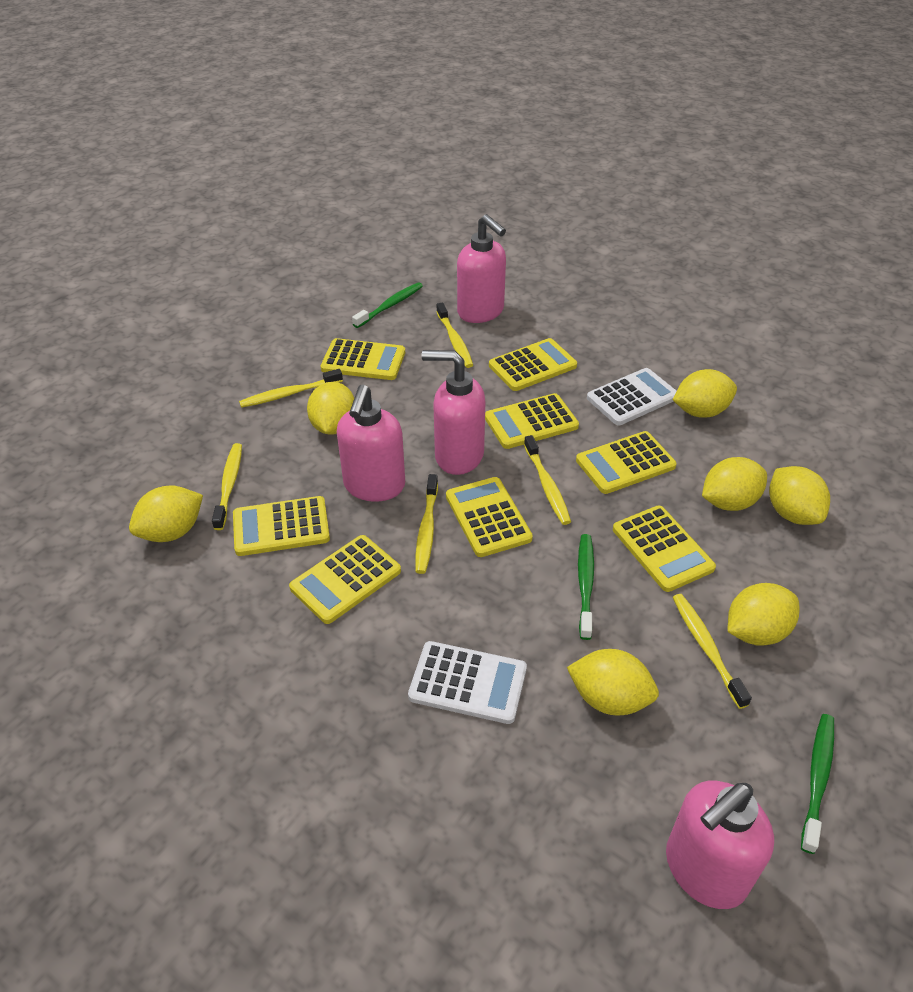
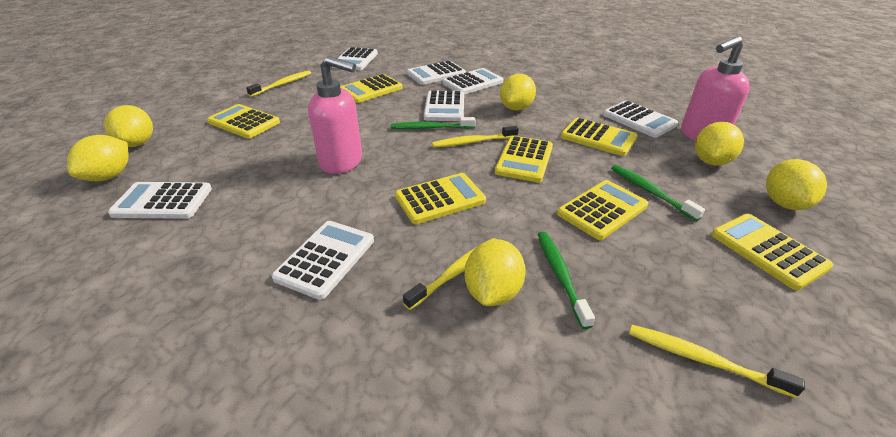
pink soap dispenser: [337,385,405,502] [422,350,485,475] [457,214,506,323] [666,781,774,909] = 4 -> [308,56,362,174] [681,36,750,141] = 2
white calculator: [408,641,527,724] [587,368,676,425] = 2 -> [108,182,212,219] [271,221,374,300] [332,47,378,70] [407,61,466,85] [424,90,464,121] [442,68,503,95] [603,101,678,138] = 7
yellow calculator: [233,496,330,556] [289,535,401,624] [321,338,405,380] [446,477,533,557] [485,393,579,449] [489,338,577,391] [576,431,677,494] [613,506,716,592] = 8 -> [207,104,280,138] [340,74,402,103] [395,173,486,224] [495,136,553,182] [557,180,648,240] [561,118,638,156] [712,214,833,290] = 7
yellow lemon: [129,486,203,542] [307,382,354,435] [567,649,659,715] [673,369,737,418] [702,457,767,511] [728,583,800,646] [769,466,830,525] = 7 -> [67,135,129,181] [104,105,153,147] [465,239,526,306] [500,74,536,111] [695,122,744,166] [766,159,827,210] = 6
yellow toothbrush: [212,443,242,530] [239,369,343,408] [415,474,438,574] [436,303,473,368] [524,435,571,525] [673,594,752,709] = 6 -> [246,71,311,97] [403,238,495,310] [432,126,519,148] [629,325,805,398] = 4

